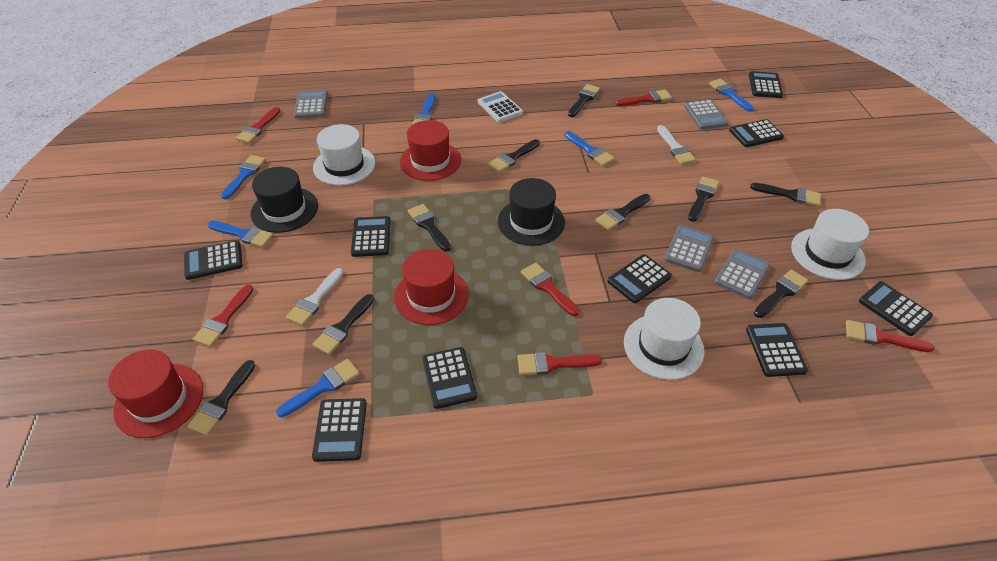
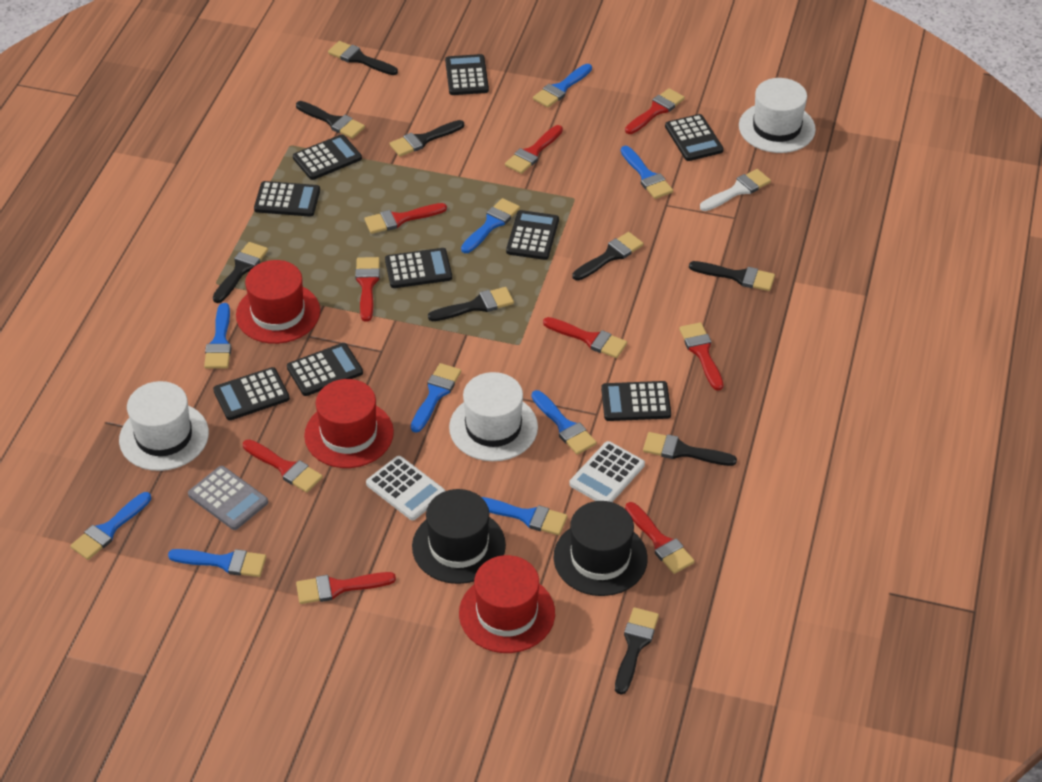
blue brush: [207,221,273,248] [221,155,266,199] [276,359,360,417] [412,93,435,125] [565,131,615,166] [709,79,754,112] = 6 -> [70,492,151,560] [168,549,266,577] [204,303,232,369] [411,363,461,432] [461,198,520,253] [481,497,567,535] [531,390,597,455] [533,64,592,108] [621,146,673,199] = 9
grey calculator: [294,90,328,118] [664,225,714,272] [684,99,729,130] [714,249,770,299] = 4 -> [188,466,268,530] = 1
red brush: [193,285,253,347] [236,107,280,143] [517,352,602,375] [521,263,580,316] [615,90,672,106] [846,320,935,352] = 6 -> [243,439,323,493] [296,572,396,604] [355,257,380,322] [364,203,447,234] [505,125,563,174] [543,317,627,358] [625,88,685,134] [625,502,695,574] [679,322,723,391] = 9
white brush: [286,268,343,326] [657,125,696,164] = 2 -> [700,169,771,211] = 1
white calculator: [477,91,523,122] = 1 -> [366,456,445,520] [569,441,645,502] = 2

